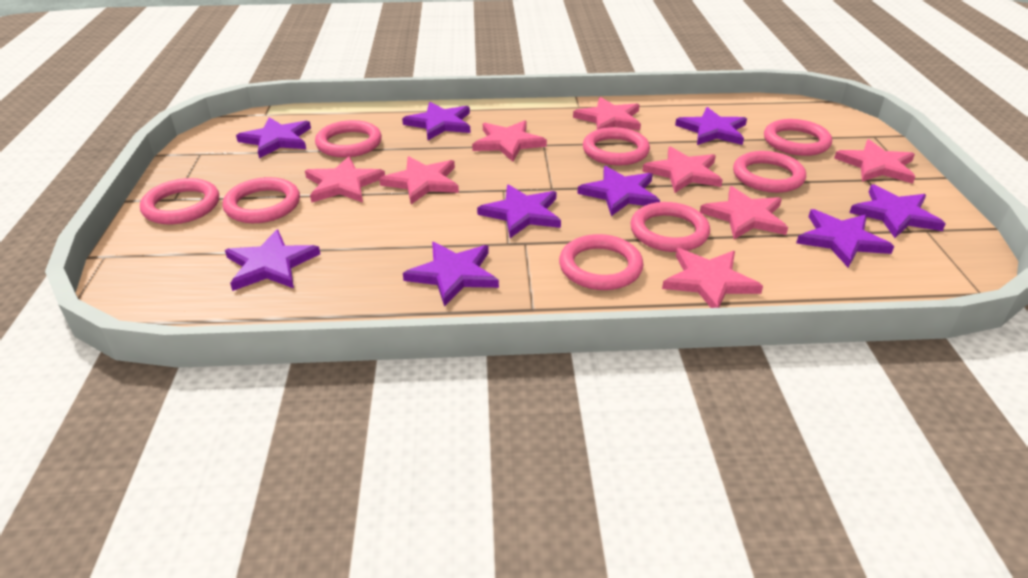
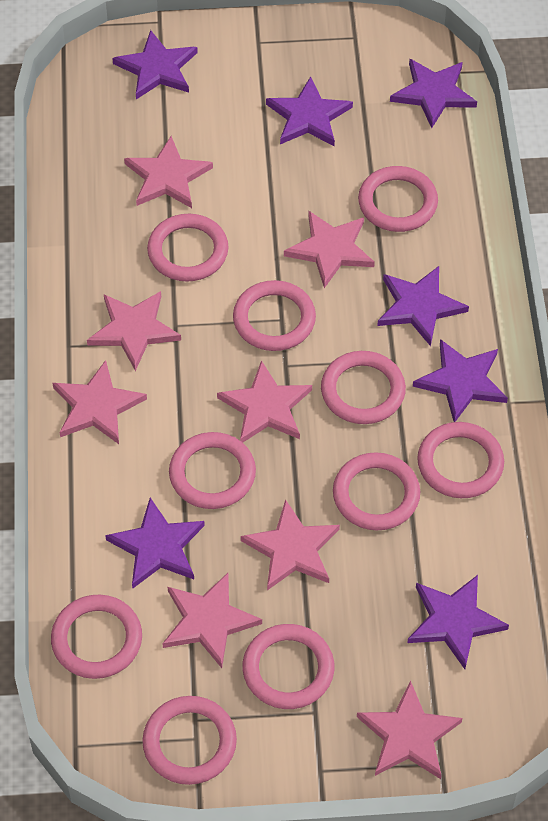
pink ring: [140,178,219,225] [223,177,300,223] [315,120,382,158] [559,234,643,290] [583,127,650,165] [630,202,710,252] [733,151,806,193] [764,119,832,156] = 8 -> [51,595,142,679] [142,696,237,785] [147,214,229,282] [169,432,256,509] [233,280,316,351] [242,624,334,709] [321,351,406,424] [333,452,420,530] [358,166,438,232] [417,422,504,498] = 10
purple star: [225,229,320,291] [236,117,311,158] [402,102,470,140] [403,242,499,307] [477,184,561,238] [577,166,660,216] [675,107,747,145] [796,209,894,268] [849,185,946,238] = 9 -> [105,498,205,589] [112,30,198,99] [266,76,353,146] [377,266,469,346] [390,59,477,128] [407,575,509,669] [413,339,508,422] = 7

